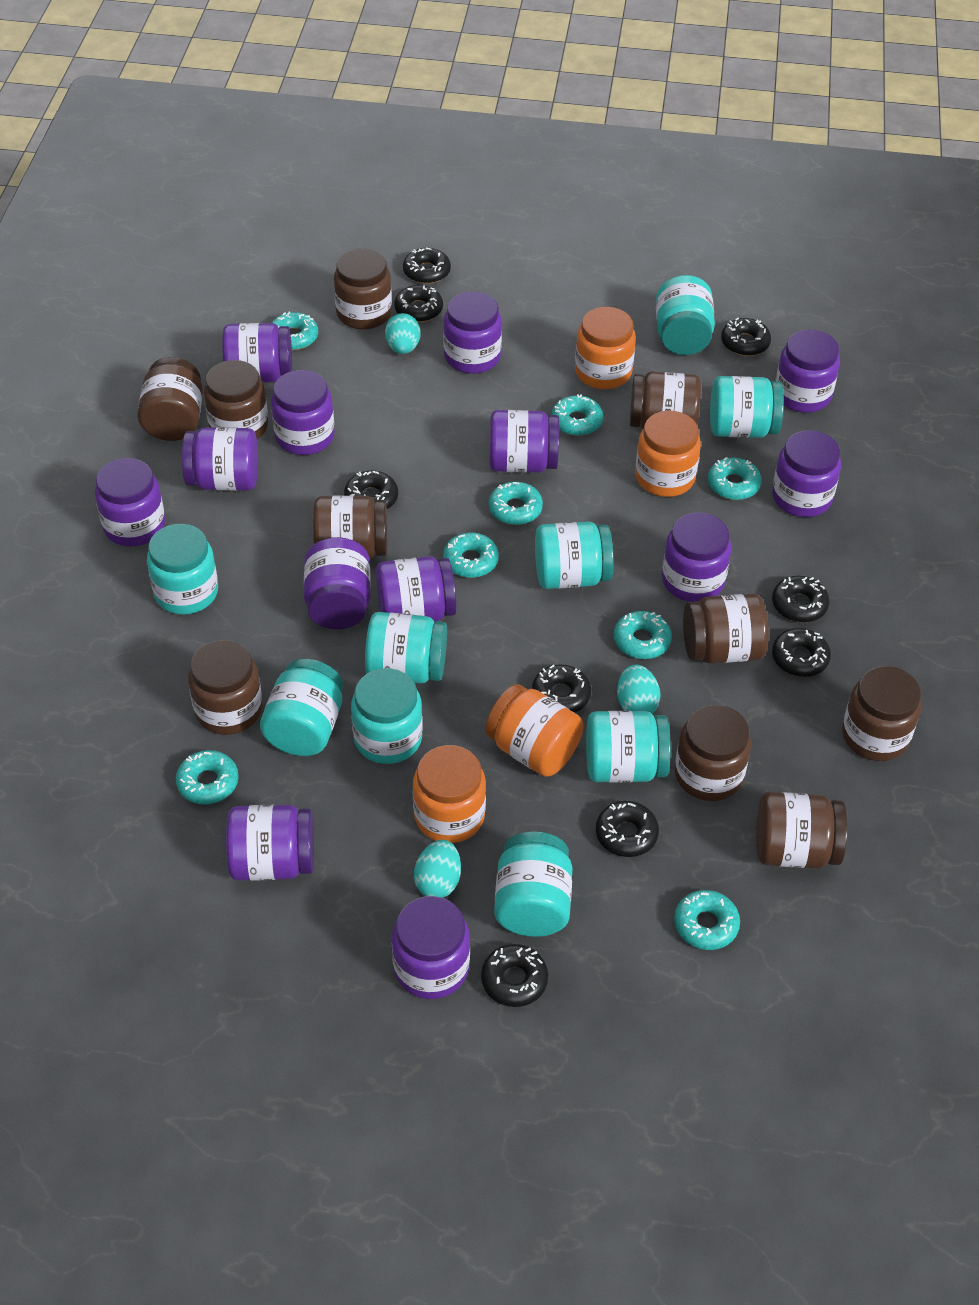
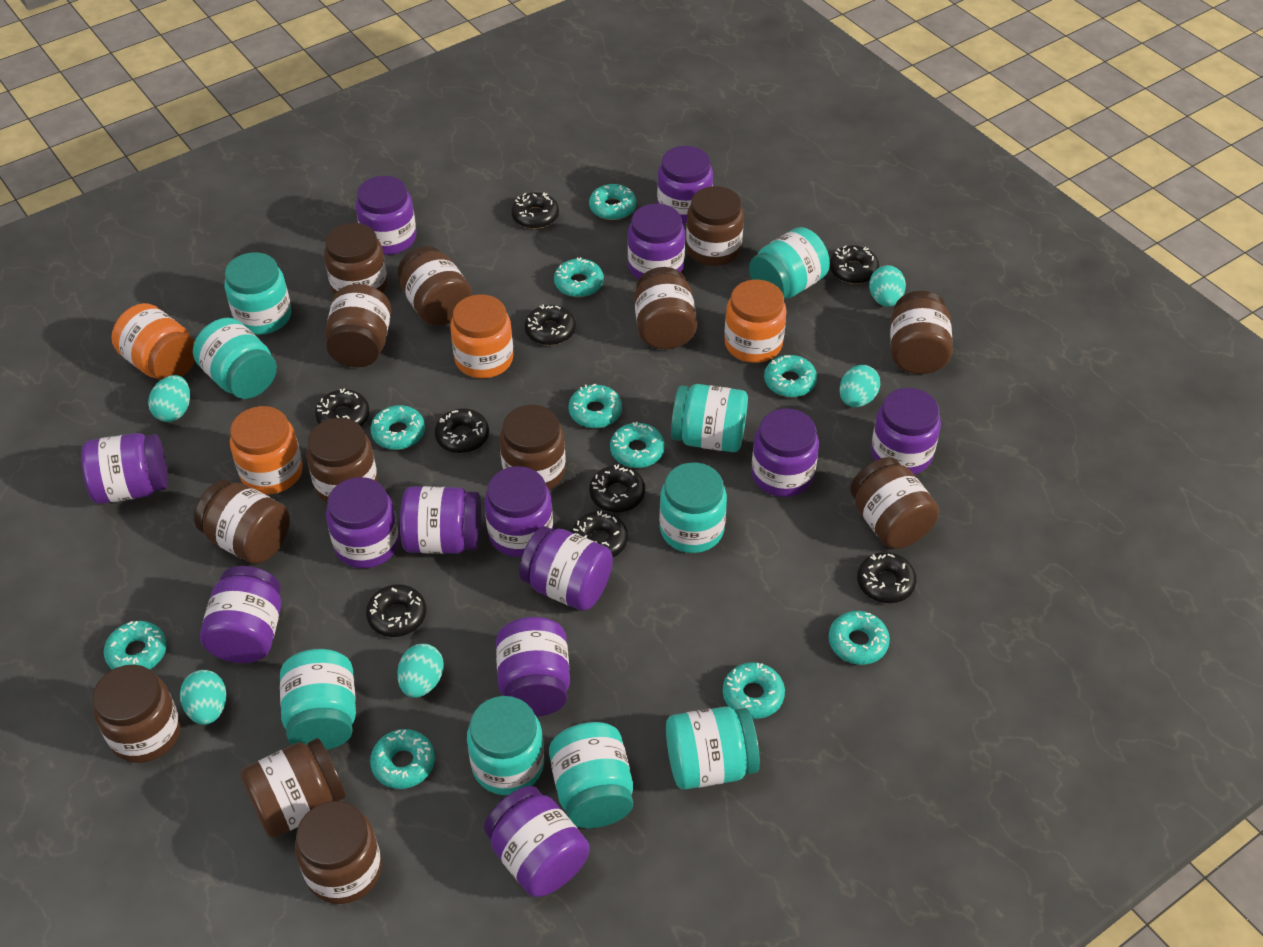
brown jar: [137,357,203,441] [188,640,263,735] [204,360,268,439] [313,495,387,559] [334,249,392,329] [630,372,701,429] [675,705,751,801] [683,594,769,663] [756,792,847,869] [842,666,921,761] = 10 -> [92,665,181,763] [194,480,290,564] [241,738,346,838] [295,801,382,904] [306,418,378,503] [324,223,388,295] [325,284,391,367] [397,246,472,326] [500,405,566,489] [634,267,697,349] [686,186,744,266] [850,457,939,549] [890,291,953,374] = 13
turquoise donut: [176,750,239,804] [271,312,318,350] [443,533,499,578] [488,481,543,525] [551,394,603,436] [614,611,672,659] [674,890,740,950] [708,457,761,500] = 8 -> [104,621,167,670] [370,405,425,450] [370,729,435,789] [554,257,604,297] [569,384,622,428] [589,184,637,220] [610,422,665,468] [723,662,785,719] [764,355,817,397] [829,611,890,665] = 10
turquoise egg: [385,313,420,354] [414,840,461,898] [617,665,661,713] = 3 -> [148,375,190,422] [180,670,227,725] [397,644,444,698] [840,365,880,407] [869,265,906,307] = 5

